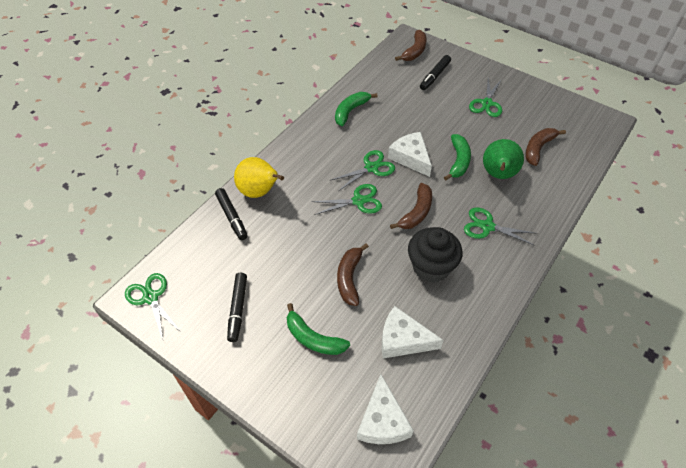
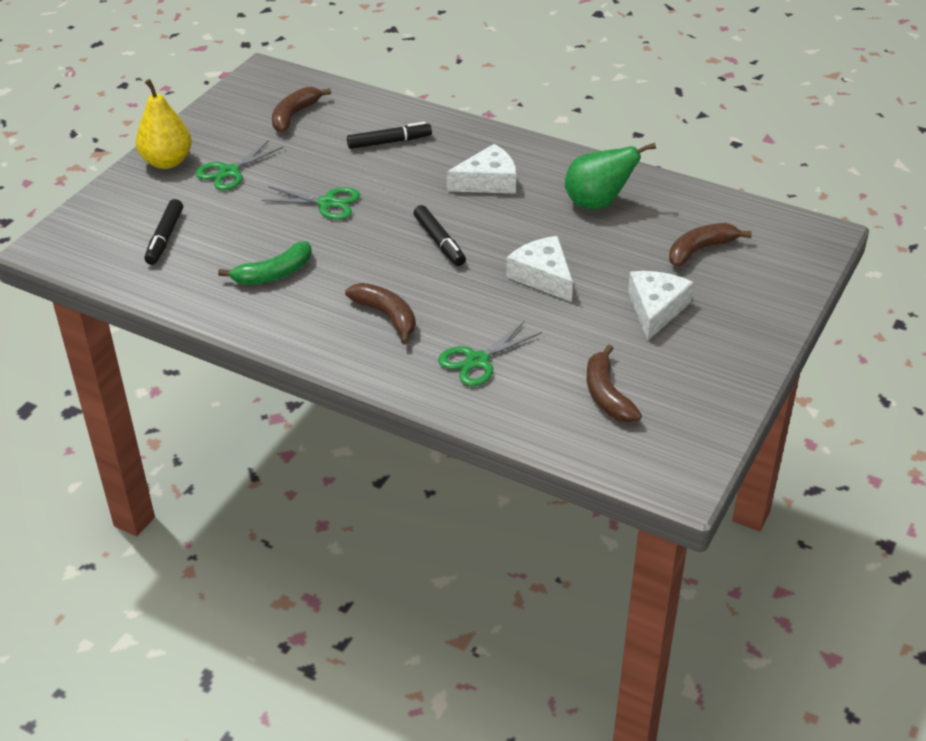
black cupcake: [408,227,463,283] = 1 -> none = 0
green banana: [287,303,350,355] [335,92,378,126] [444,134,471,180] = 3 -> [218,241,312,285] = 1
green scissors: [125,273,181,340] [311,184,382,215] [331,150,395,191] [464,207,538,246] [469,78,502,117] = 5 -> [195,140,284,190] [261,186,360,220] [438,321,542,386] = 3

